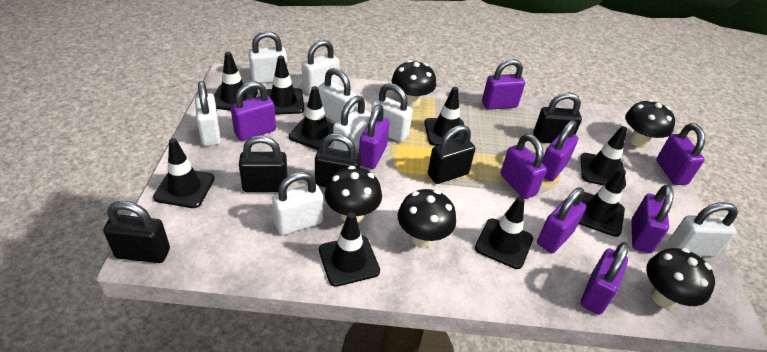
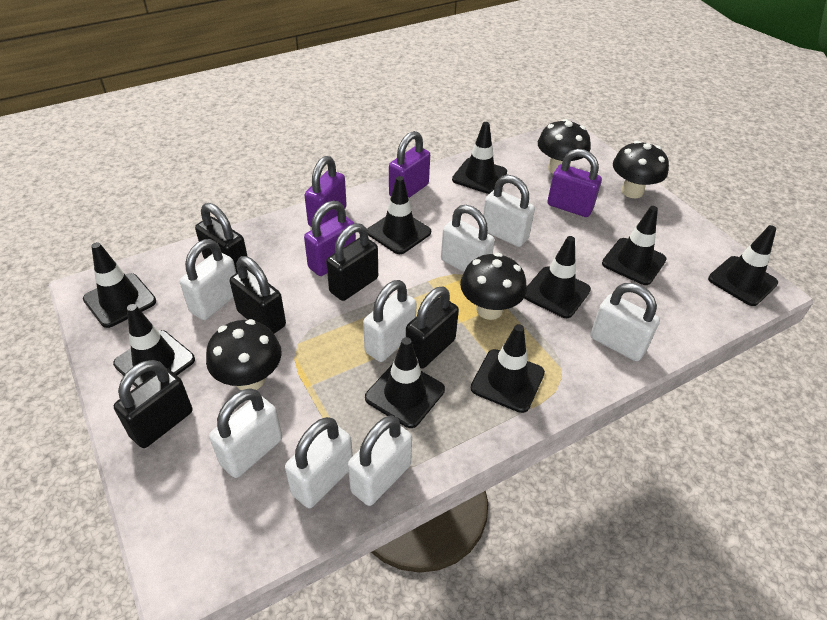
black mushroom: [325,166,382,223] [392,60,436,108] [398,189,456,247] [625,99,675,148] [646,248,715,309] = 5 -> [206,319,282,390] [460,253,527,320] [538,119,591,173] [613,141,669,199] = 4
purple padlock: [231,81,276,141] [359,105,390,169] [482,59,525,110] [501,134,547,199] [537,187,586,253] [542,120,578,181] [581,242,629,315] [632,185,674,253] [656,123,705,185] = 9 -> [304,201,356,276] [305,156,347,227] [389,131,430,198] [547,149,602,217] = 4

